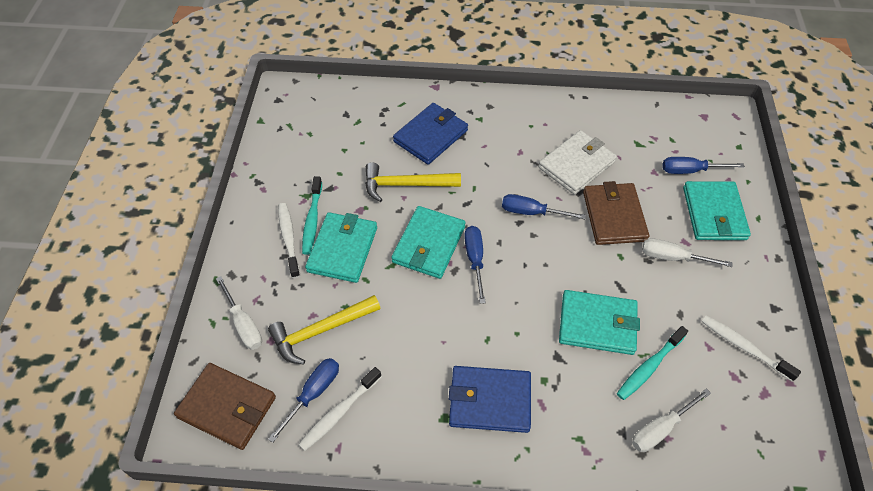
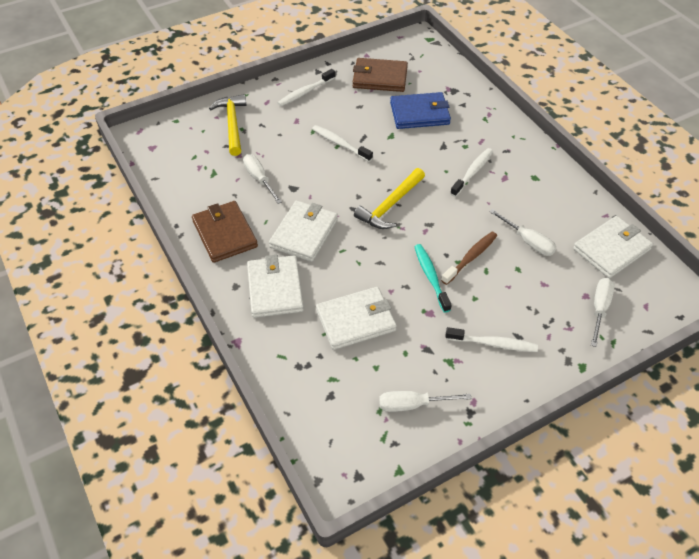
blue screwdriver: [268,358,339,443] [464,226,486,304] [502,194,586,219] [662,157,745,174] = 4 -> none = 0
blue wallet: [393,103,468,165] [449,366,531,433] = 2 -> [390,92,451,129] = 1
brown toothbrush: none = 0 -> [441,232,497,285] = 1
turquoise toothbrush: [302,176,322,255] [617,326,688,400] = 2 -> [414,244,452,313] = 1
turquoise wallet: [305,212,377,283] [391,206,465,279] [559,290,640,355] [683,181,751,240] = 4 -> none = 0
white screwdriver: [216,276,262,350] [632,388,711,452] [642,238,733,267] = 3 -> [243,154,282,204] [379,391,472,412] [489,209,557,256] [591,278,615,347] = 4
white toothbrush: [278,203,300,278] [298,367,381,451] [701,316,801,382] = 3 -> [278,69,335,106] [312,125,373,162] [445,327,538,352] [450,148,493,197] = 4
white wallet: [538,130,617,195] = 1 -> [247,255,304,318] [269,200,338,262] [316,287,397,350] [573,216,653,278] = 4

